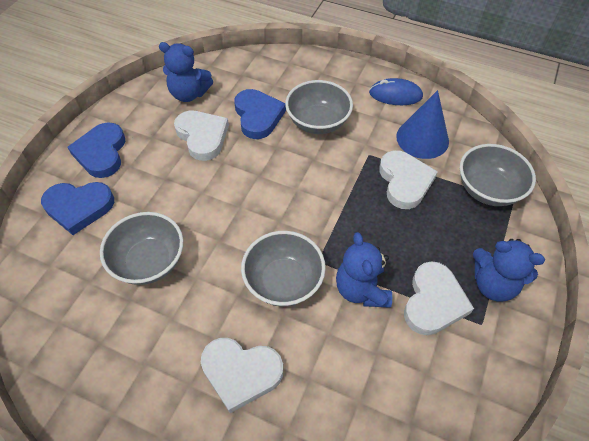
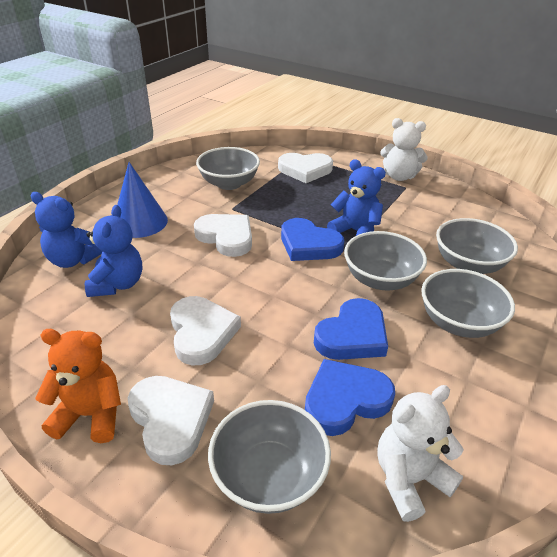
blue mouse: [369,78,423,105] = 1 -> none = 0
grey bowl: [100,212,183,285] [241,231,326,307] [285,80,353,134] [460,144,536,206] = 4 -> [196,147,260,190] [208,400,331,514] [344,231,427,291] [421,269,515,338] [436,218,518,274] = 5
orange teddy bear: none = 0 -> [35,329,121,443] = 1
white teddy bear: none = 0 -> [377,385,464,522] [380,118,428,181] = 2

